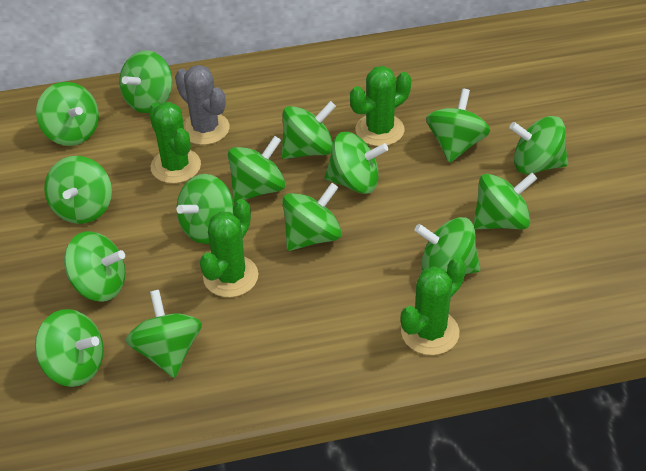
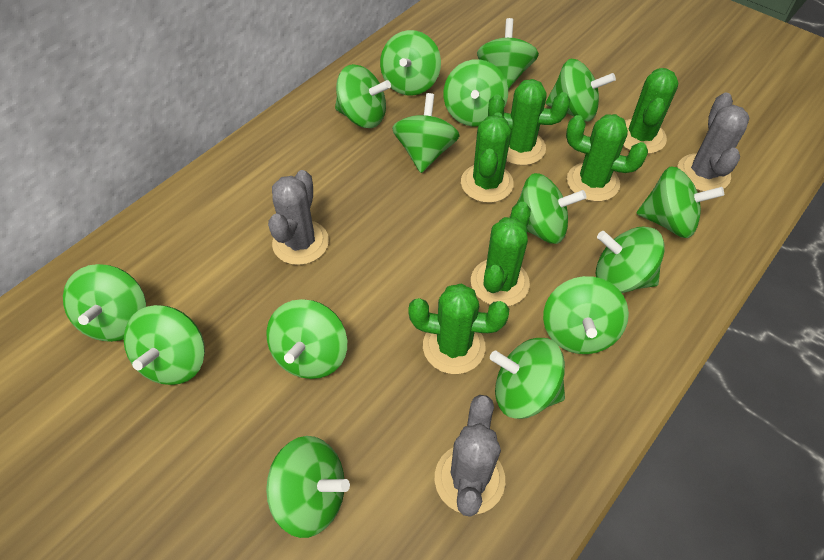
green cactus: [149,102,201,183] [200,199,258,297] [350,66,411,146] [401,257,466,355] = 4 -> [408,283,509,374] [461,112,514,203] [471,202,531,306] [488,79,570,165] [566,114,648,202] [623,68,678,154] = 6
grey cactus: [175,65,230,145] = 1 -> [268,170,329,265] [435,395,505,517] [678,93,749,191] = 3

